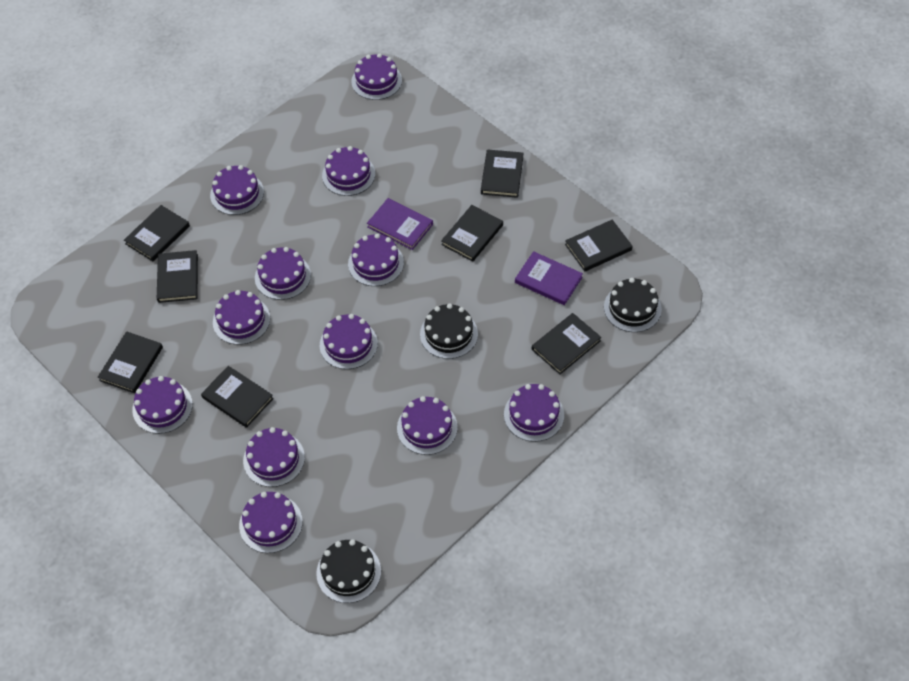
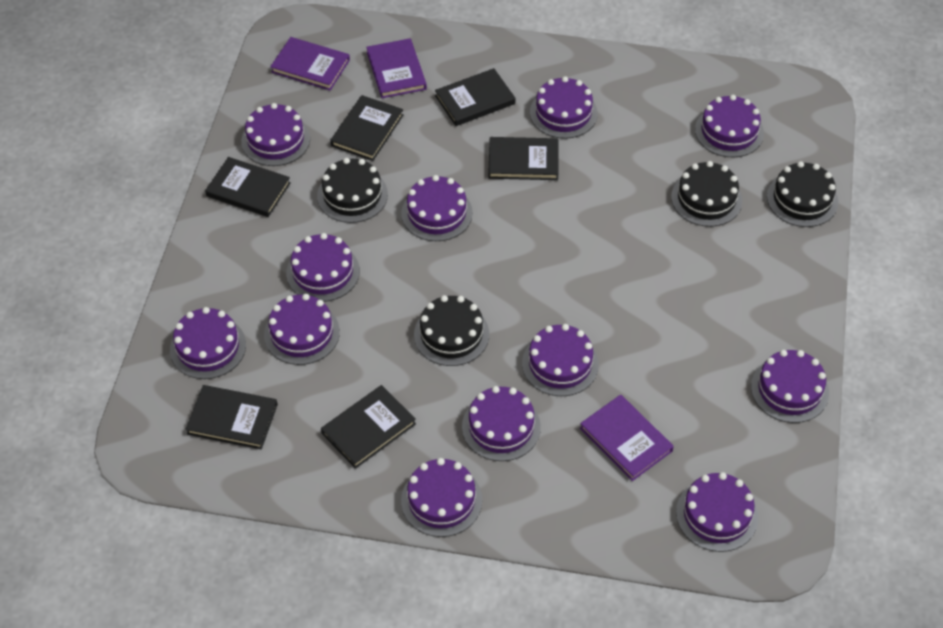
black book: [98,331,163,393] [124,205,190,261] [157,250,198,303] [201,366,274,428] [441,205,503,262] [481,149,523,198] [532,313,601,374] [565,220,633,272] = 8 -> [186,385,278,449] [205,157,291,217] [321,385,416,469] [330,95,404,161] [435,68,515,126] [488,137,558,180] = 6
black cake: [316,539,381,603] [420,303,478,359] [604,278,662,332] = 3 -> [317,158,388,223] [414,295,489,366] [671,161,742,227] [767,161,838,227] = 4
purple book: [367,198,433,250] [515,251,583,305] = 2 -> [270,37,350,91] [366,38,427,98] [580,395,674,481] = 3

